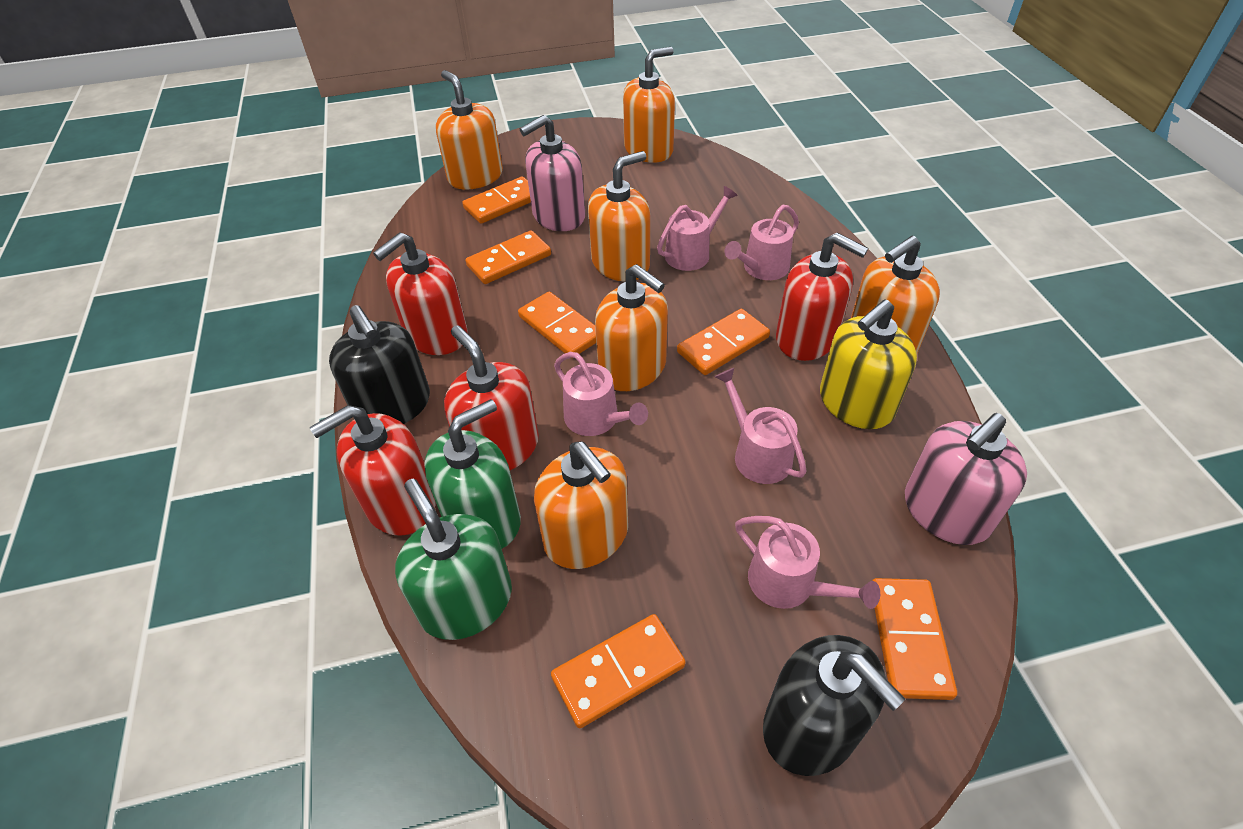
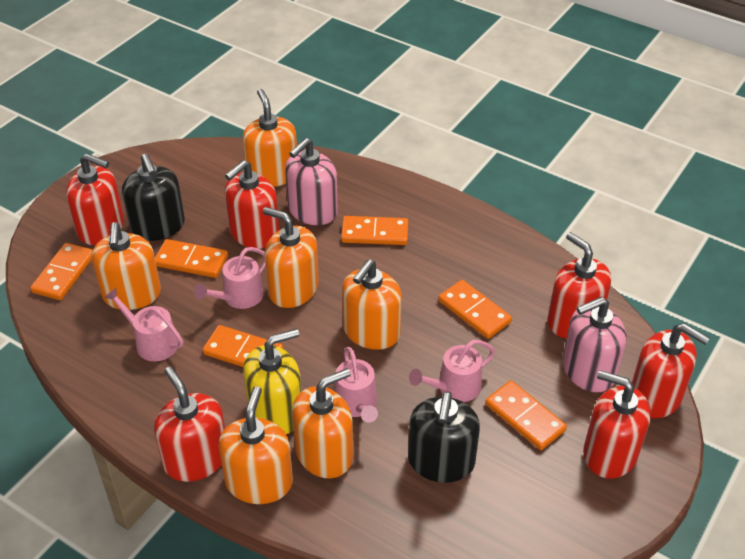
green soap dispenser: [395,479,512,640] [424,399,521,549] = 2 -> none = 0
pink watering can: [554,352,648,436] [657,186,738,271] [715,368,807,484] [724,205,799,280] [735,516,880,609] = 5 -> [104,288,184,361] [194,247,266,309] [334,347,378,423] [409,340,495,402] = 4
red soap dispenser: [310,405,436,536] [373,232,467,355] [444,325,539,470] [776,233,868,361] = 4 -> [66,153,124,245] [154,366,225,482] [224,160,279,249] [547,232,611,339] [583,370,651,479] [632,323,710,418] = 6

